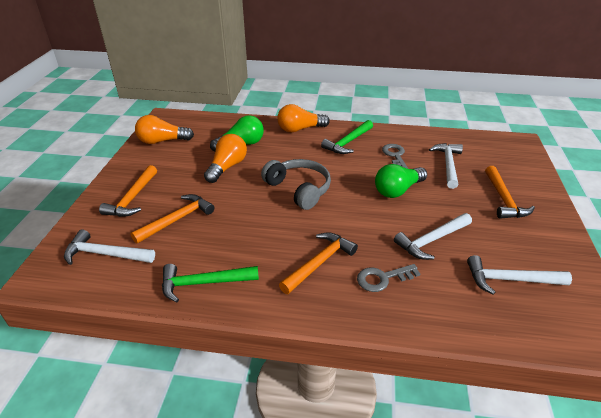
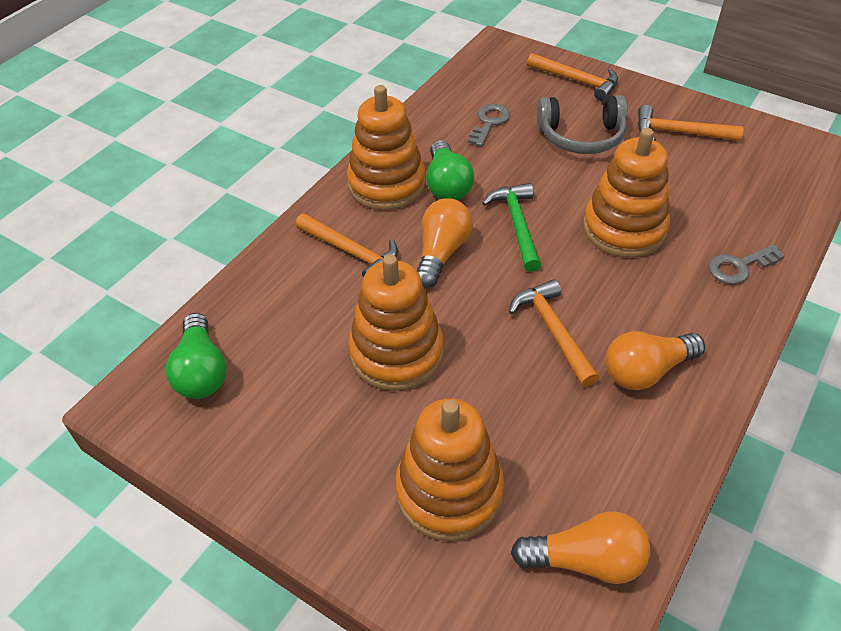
green hammer: [162,264,259,302] [321,120,373,154] = 2 -> [482,183,541,272] = 1
orange stacking toy: none = 0 -> [347,85,426,210] [348,254,444,391] [395,398,504,541] [583,128,670,258] = 4
white hammer: [64,229,155,265] [394,213,472,260] [429,143,463,189] [467,255,572,295] = 4 -> none = 0

